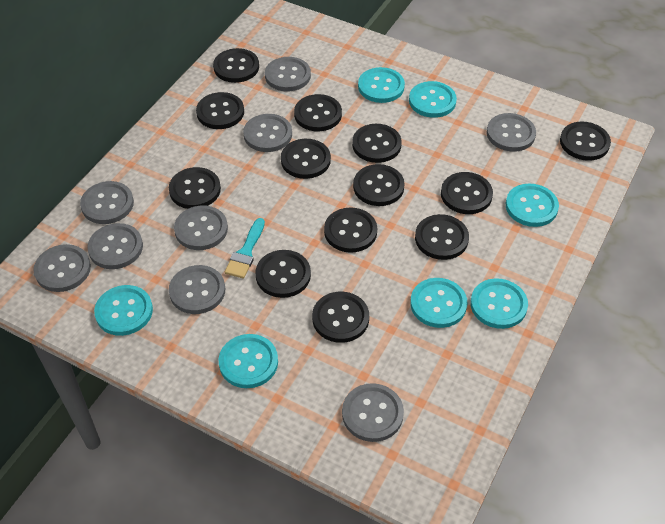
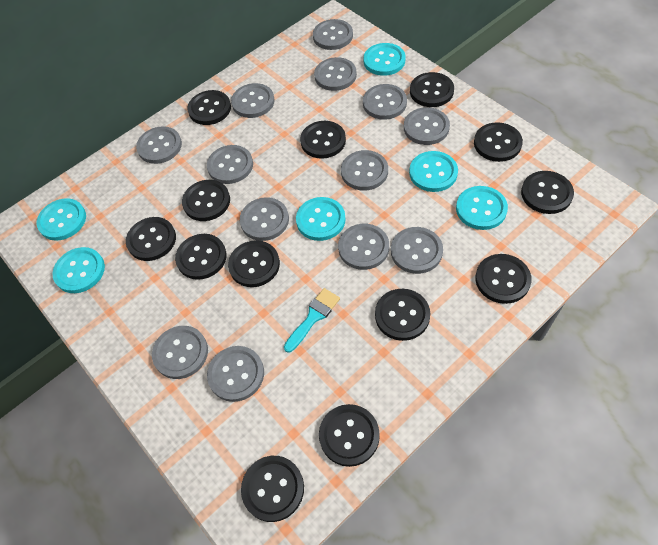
grey button: [33,244,91,292] [80,181,134,224] [87,223,143,269] [169,265,225,314] [174,206,228,250] [243,114,292,152] [265,57,311,91] [342,383,404,442] [486,113,536,152] = 9 -> [136,126,182,164] [152,326,208,379] [207,145,253,184] [207,346,264,402] [231,83,275,118] [240,197,289,241] [313,19,353,50] [314,57,357,91] [338,224,389,270] [341,150,388,190] [363,84,407,120] [391,227,443,274] [404,107,450,145] = 13
turquoise button: [94,285,153,336] [219,334,278,388] [358,67,405,103] [409,81,457,118] [410,278,467,328] [470,278,528,329] [506,184,559,227] = 7 -> [37,198,86,241] [52,247,105,293] [296,197,346,241] [364,43,406,76] [409,151,458,192] [456,186,508,230] = 6

